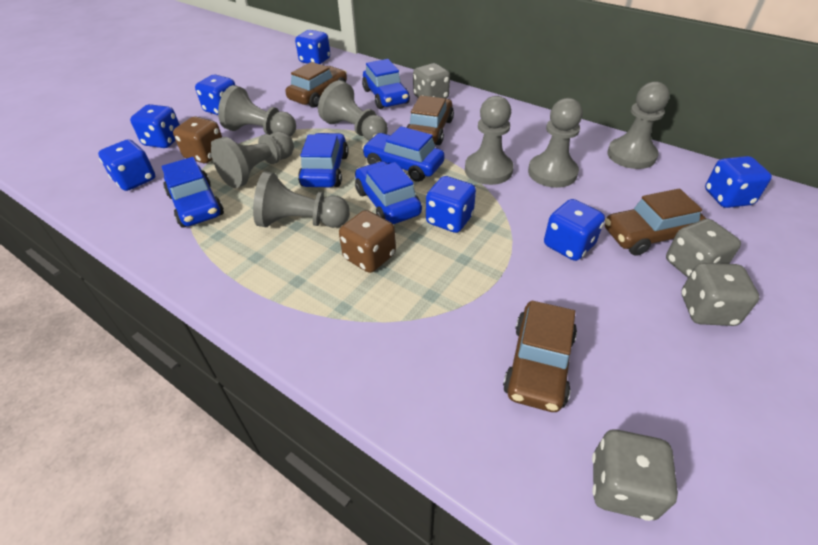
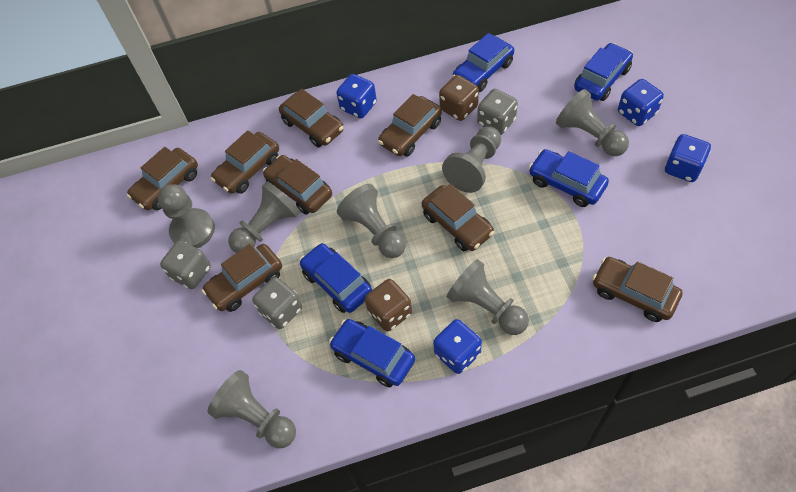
blue dice: [98,139,155,191] [130,104,180,148] [195,75,235,115] [295,30,330,64] [426,176,476,233] [544,199,605,261] [705,156,772,208] = 7 -> [337,74,377,118] [433,319,482,374] [618,79,664,126] [665,134,711,182] = 4
brown car: [286,62,347,108] [407,95,454,145] [503,301,577,412] [605,189,707,256] = 4 -> [127,147,198,210] [202,244,282,312] [211,130,279,194] [263,155,332,215] [279,89,344,147] [378,94,442,157] [422,184,494,251] [592,257,682,322] = 8
grey dice: [413,63,450,99] [592,429,678,521] [666,219,741,277] [681,263,759,326] = 4 -> [160,241,211,289] [252,277,302,329] [477,89,518,135] = 3

